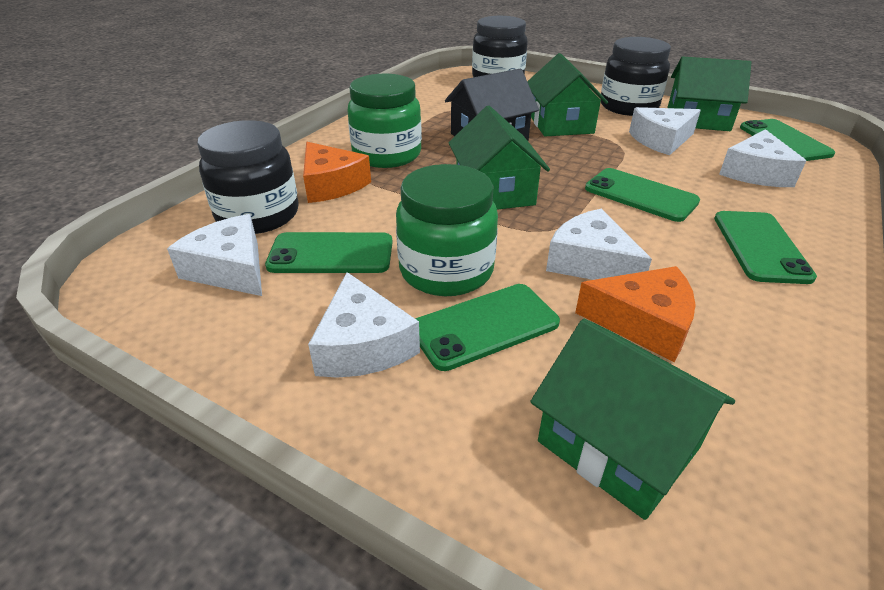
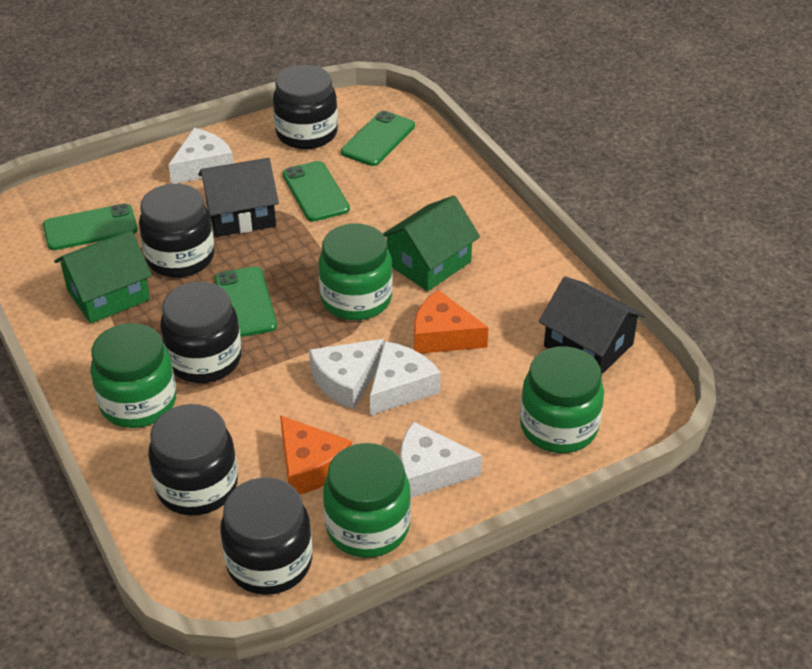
black house: [445,69,539,141] = 1 -> [198,158,279,237] [539,276,645,374] = 2
black jar: [197,120,299,234] [472,16,528,77] [600,37,671,116] = 3 -> [139,184,215,277] [148,404,238,516] [160,282,242,383] [220,477,312,595] [273,65,338,149] = 5
green house: [448,106,550,210] [527,53,608,136] [530,319,735,520] [667,57,752,131] = 4 -> [54,230,152,324] [383,196,480,291] = 2
green jar: [347,74,422,168] [396,164,498,296] = 2 -> [90,323,176,428] [319,223,393,320] [323,443,411,558] [520,346,604,453] = 4
green phone: [265,232,393,273] [416,284,560,371] [585,168,700,222] [714,211,817,284] [740,119,835,161] = 5 -> [43,203,138,250] [215,266,277,337] [282,161,350,222] [341,111,415,166] = 4
white cheese: [167,214,262,296] [308,272,420,378] [546,208,652,280] [629,107,701,155] [719,129,806,187] = 5 -> [168,128,234,184] [309,339,384,410] [370,341,441,416] [400,421,482,498] = 4

